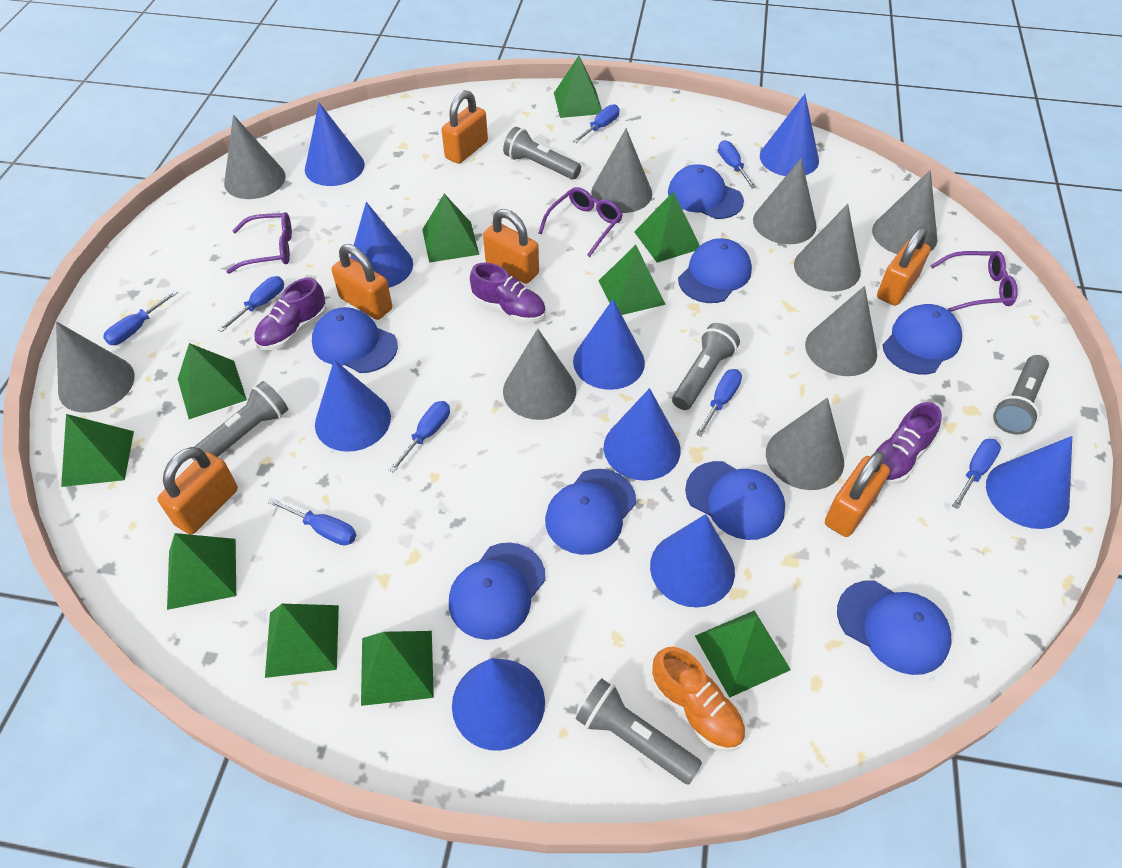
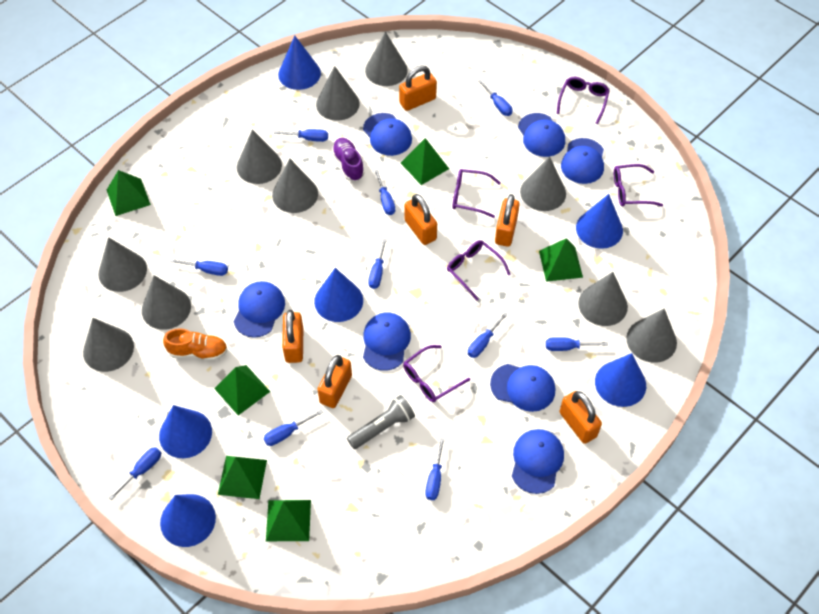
blue cap: [312,307,398,373] [449,542,546,640] [545,469,636,555] [668,164,744,219] [678,238,752,303] [685,461,785,540] [837,580,952,675] [882,304,962,374] = 8 -> [234,281,285,338] [363,113,412,156] [363,313,411,371] [490,364,555,412] [512,429,564,494] [518,113,565,157] [561,138,604,184] = 7
blue cone: [305,103,365,186] [315,360,391,452] [350,202,413,288] [452,658,545,751] [573,299,645,390] [604,388,681,481] [650,514,735,607] [760,94,819,176] [986,436,1072,529] = 9 -> [159,405,212,458] [160,494,216,547] [278,36,321,90] [314,268,363,322] [576,194,623,249] [595,353,646,407] = 6
blue screwdriver: [103,290,178,345] [218,276,284,332] [267,498,356,546] [389,401,450,473] [573,104,619,143] [696,369,742,437] [718,140,756,189] [952,439,1001,509] = 8 -> [109,447,161,500] [170,259,228,276] [264,410,323,446] [274,129,328,142] [368,238,387,289] [374,170,395,215] [425,438,445,500] [468,312,508,358] [478,79,512,116] [546,337,608,351] = 10
green pyramid: [61,414,134,487] [167,533,236,610] [178,343,247,419] [265,604,339,678] [361,631,434,706] [422,194,479,263] [554,56,602,118] [599,245,666,315] [634,192,700,263] [695,610,791,698] = 10 -> [107,170,151,216] [214,365,270,415] [218,456,267,499] [266,500,311,541] [401,138,449,185] [539,238,583,282] = 6
grey cone: [56,321,135,413] [224,115,286,199] [503,329,576,420] [591,128,652,213] [753,158,817,244] [766,398,844,490] [794,204,861,291] [805,286,877,376] [872,170,937,254] = 9 -> [83,318,134,372] [98,237,147,292] [142,275,191,330] [237,129,282,184] [272,159,318,213] [316,66,359,121] [365,32,408,86] [520,156,566,211] [578,272,628,326] [626,309,677,363] = 10
grey flashlight: [192,381,288,461] [503,127,581,179] [576,678,702,785] [672,323,740,410] [993,355,1049,434] = 5 -> [347,395,415,449] = 1
purple glasses: [226,212,292,274] [539,187,623,257] [930,251,1018,312] = 3 -> [403,345,470,402] [447,240,511,300] [452,169,500,218] [557,77,610,124] [614,164,663,206] = 5
purple shoe: [254,277,327,350] [470,262,546,323] [870,402,942,484] = 3 -> [332,138,365,181] = 1

